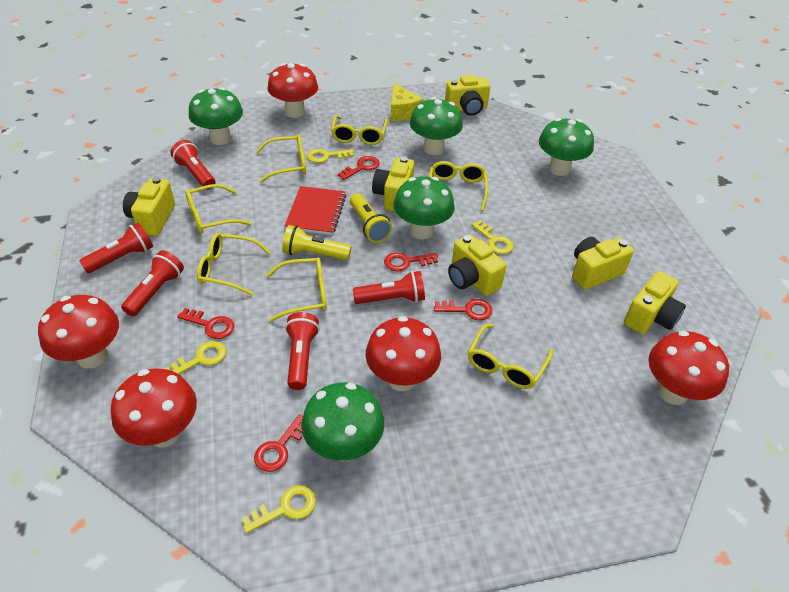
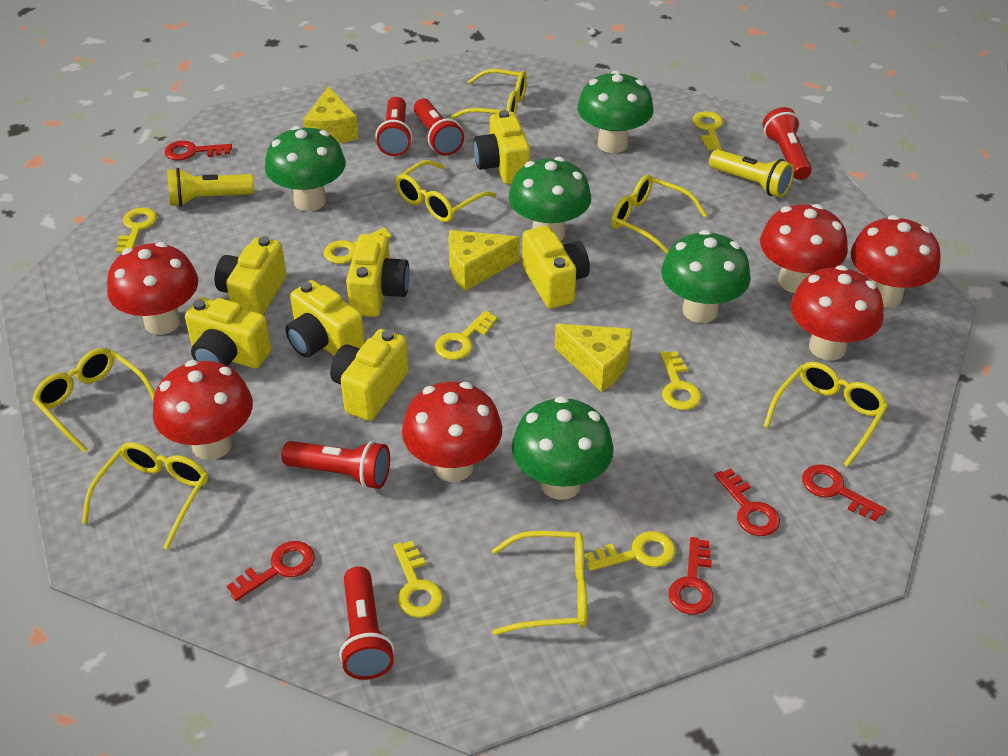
red mushroom: [38,295,119,369] [111,369,197,447] [267,63,318,118] [366,316,441,391] [648,331,729,405] = 5 -> [107,242,198,335] [153,360,253,460] [402,381,502,482] [760,204,848,293] [790,265,884,361] [851,215,941,307] = 6
red notebook: [285,186,346,235] = 1 -> none = 0
yellow camera: [123,177,175,236] [372,157,414,212] [445,75,490,116] [448,234,506,296] [572,237,634,290] [624,271,686,334] = 6 -> [185,297,272,368] [215,236,286,315] [286,280,365,357] [330,329,409,421] [346,234,410,317] [473,110,530,185] [522,226,590,309] = 7
yellow cheese: [391,83,424,121] = 1 -> [303,86,359,143] [448,230,520,291] [555,324,632,392] = 3
yellow key: [165,341,226,374] [242,485,316,533] [307,149,354,163] [471,220,513,254] = 4 -> [116,207,157,253] [324,227,392,264] [394,541,443,618] [435,311,497,360] [585,531,676,571] [660,351,701,410] [692,111,723,150] = 7

